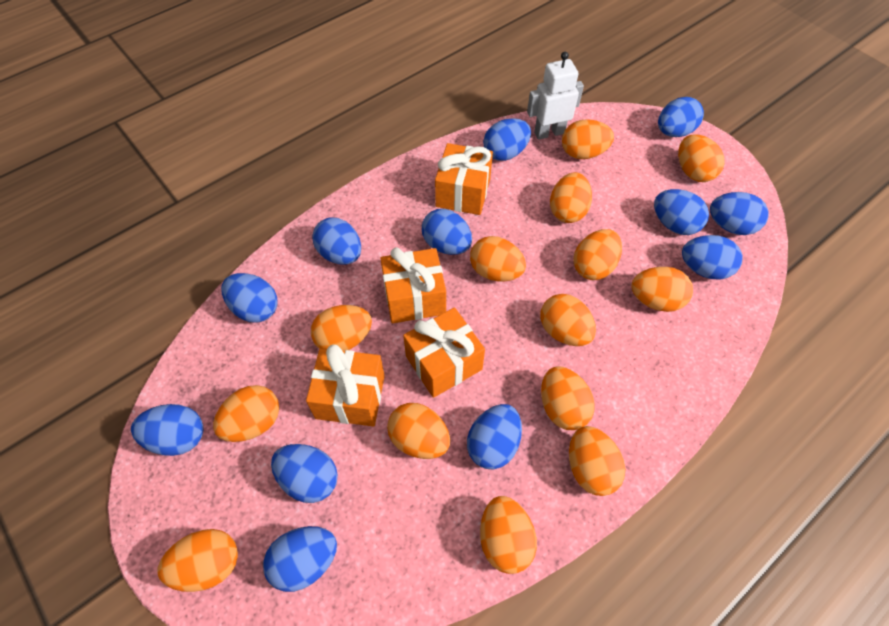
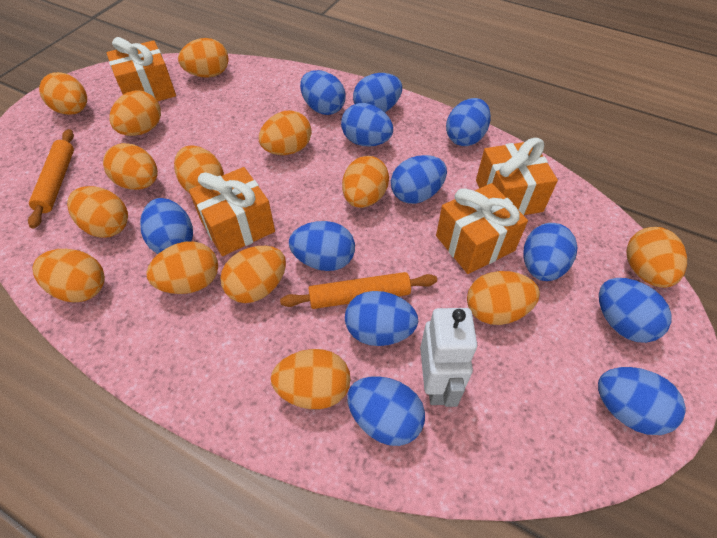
orange rolling pin: none = 0 -> [28,129,74,229] [280,272,437,309] = 2

